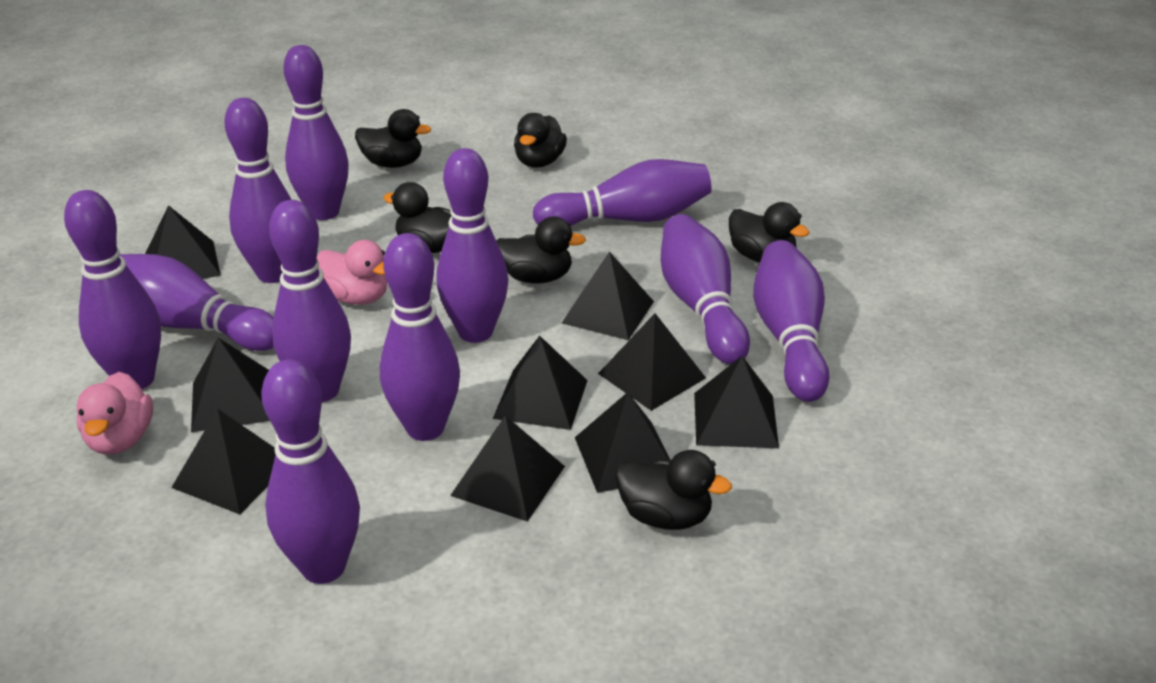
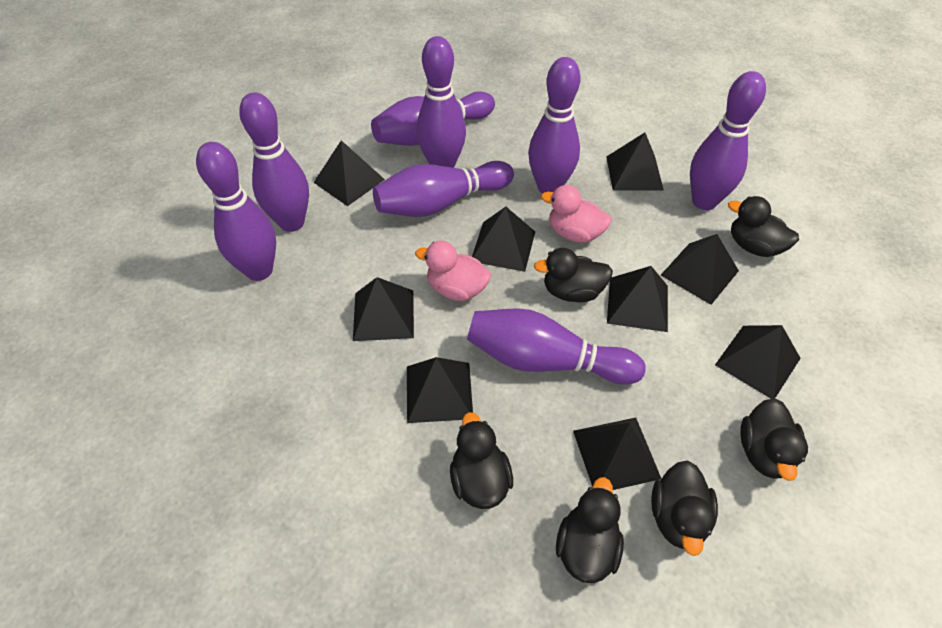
purple bowling pin: [64,190,161,389] [119,254,274,351] [224,98,291,283] [261,360,360,584] [269,200,351,402] [284,45,349,220] [380,233,460,441] [436,148,508,343] [533,159,711,226] [660,214,750,364] [753,240,830,402] = 11 -> [196,142,276,281] [239,92,309,232] [371,91,495,146] [373,161,514,217] [416,36,466,168] [467,308,646,385] [528,57,581,194] [690,71,766,210] = 8

